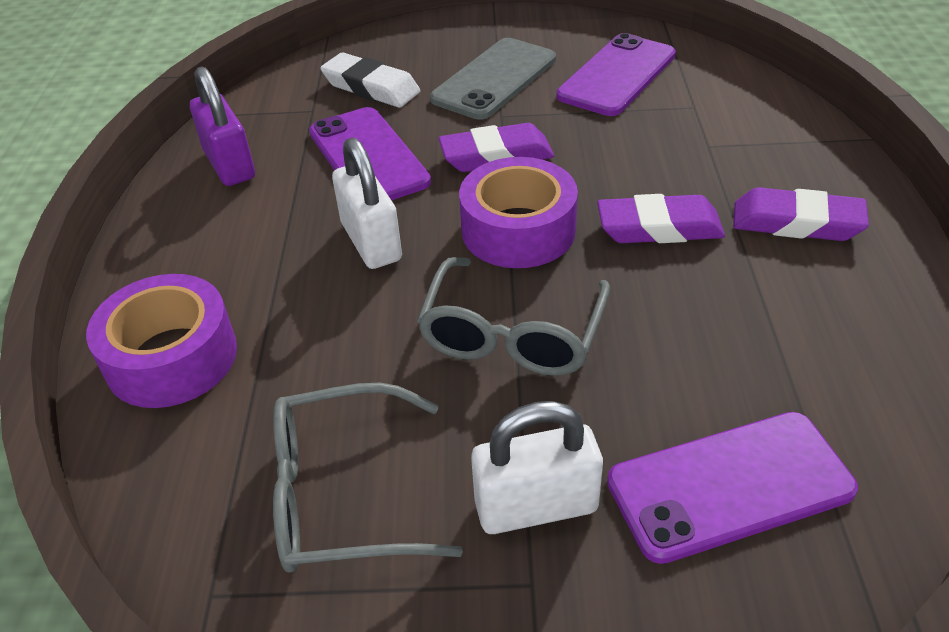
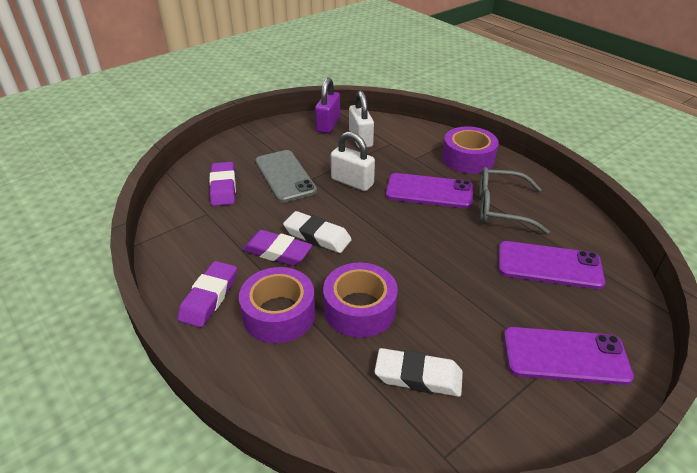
grey glasses: [273,382,463,572] [417,257,610,376] = 2 -> [479,167,550,234] = 1
purple tape: [86,274,237,408] [459,157,578,268] = 2 -> [239,267,315,343] [323,262,398,338] [442,127,498,174] = 3
white eraser: [320,53,420,108] = 1 -> [283,211,352,253] [374,348,463,397] = 2

